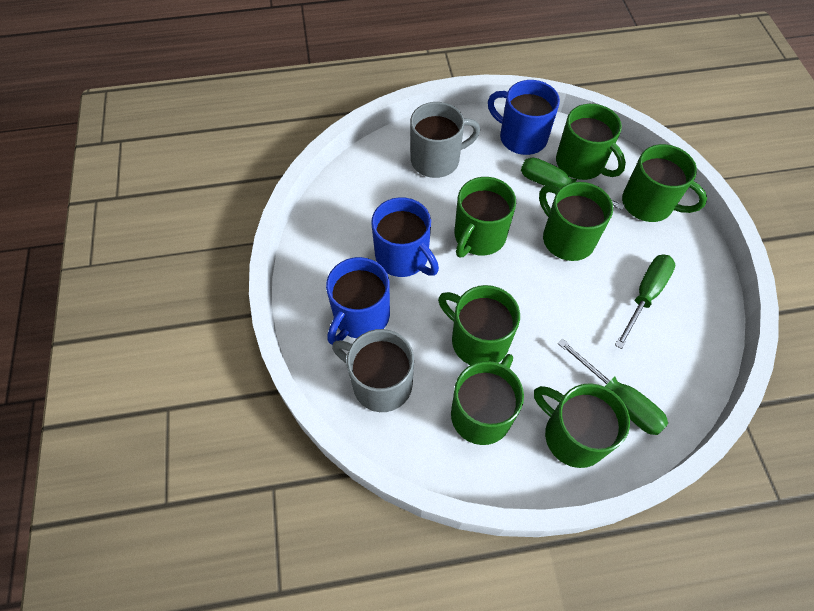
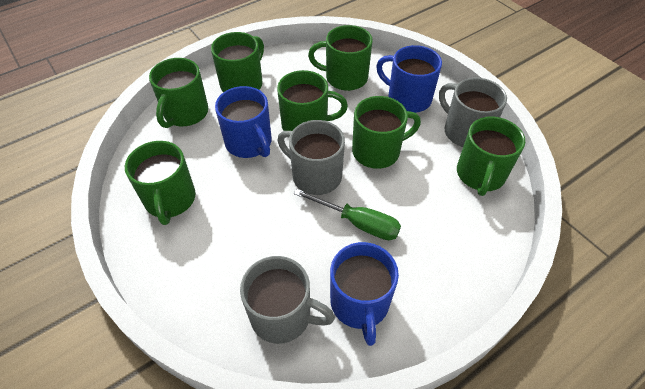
green screwdriver: [521,158,625,210] [558,339,668,435] [615,254,675,349] = 3 -> [294,189,401,240] = 1
grey mug: [332,329,414,412] [410,102,480,178] = 2 -> [240,256,335,344] [278,120,345,195] [439,78,507,147] = 3

